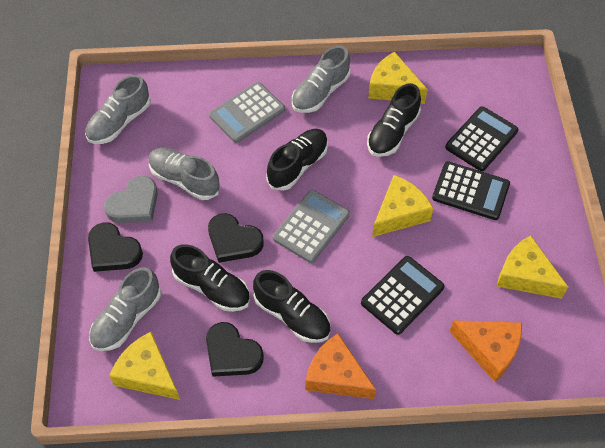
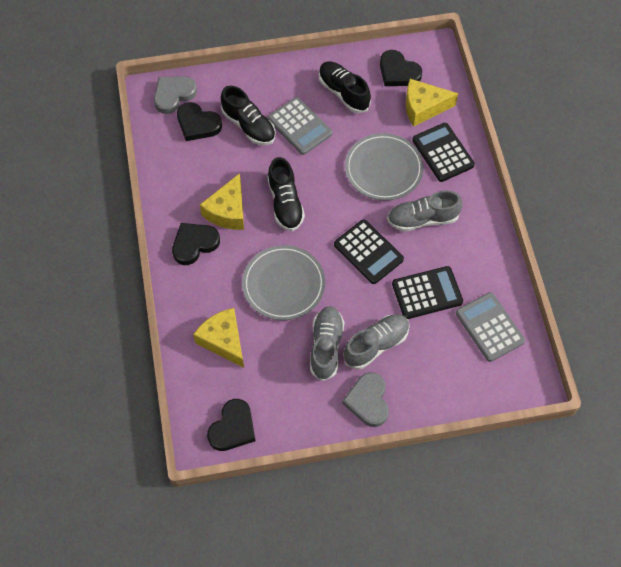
black heart: [88,222,143,272] [206,322,264,377] [208,213,264,263] = 3 -> [172,223,220,265] [177,102,222,141] [207,399,256,451] [380,50,422,86] = 4
black shoe: [170,244,250,312] [253,270,331,343] [266,129,328,191] [367,83,421,157] = 4 -> [221,86,276,145] [267,157,305,231] [319,62,371,113] = 3
grey heart: [104,176,158,223] = 1 -> [154,76,197,114] [342,372,389,427] = 2
grey plate: none = 0 -> [242,245,325,320] [345,133,423,201] = 2
grey shoe: [85,75,151,144] [89,267,161,351] [148,148,220,200] [292,46,351,113] = 4 -> [310,306,344,381] [343,314,410,369] [387,190,462,232] = 3
orange cheese: [305,334,376,399] [450,320,522,382] = 2 -> none = 0
yellow cheese: [109,332,180,400] [368,52,428,104] [372,175,433,237] [497,236,568,299] = 4 -> [193,308,244,368] [200,173,244,230] [406,79,458,126] = 3

